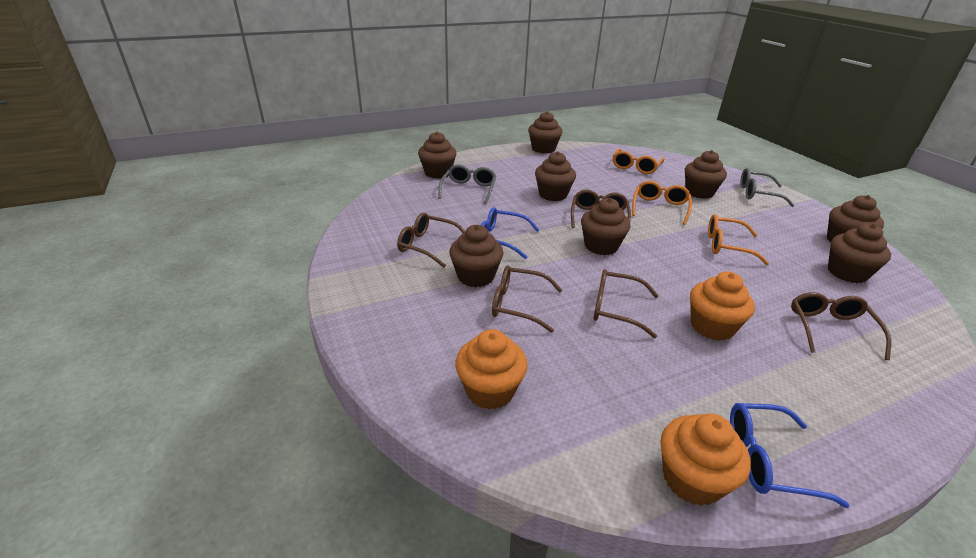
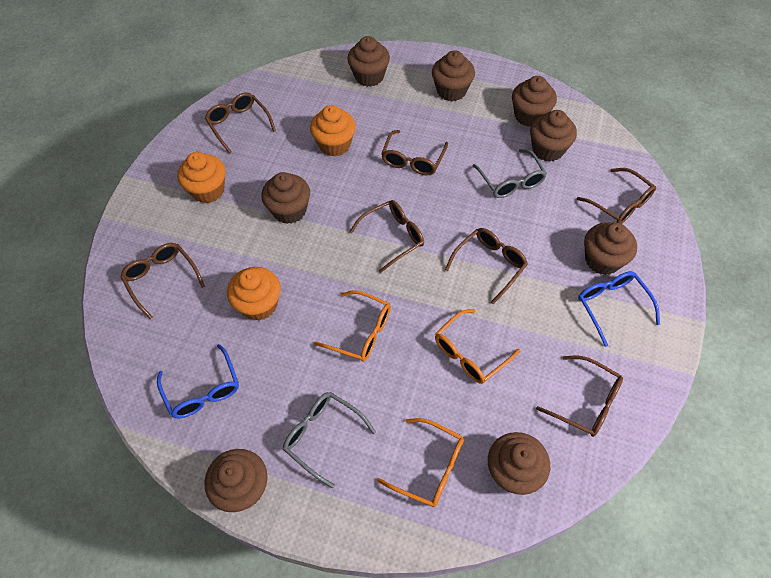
brown glasses: [397,213,465,268] [492,265,562,333] [571,190,631,228] [593,269,659,338] [791,292,892,360] = 5 -> [120,243,205,319] [205,92,276,154] [349,200,424,273] [381,130,448,175] [445,228,528,304] [536,356,623,437] [577,168,656,224] = 7

